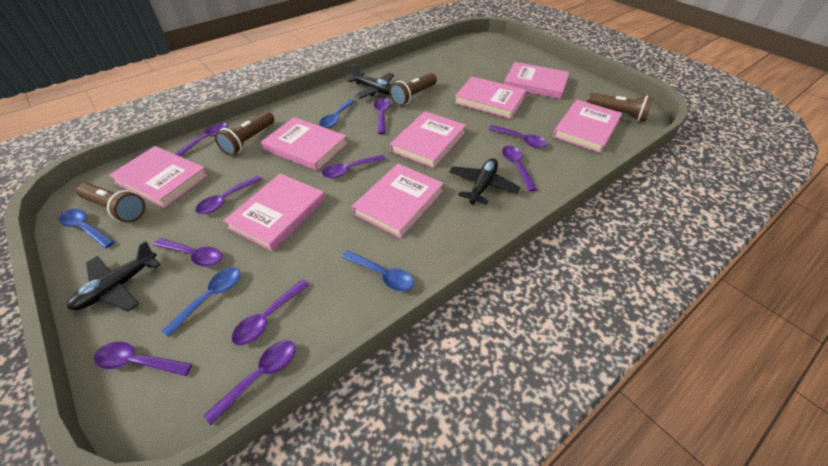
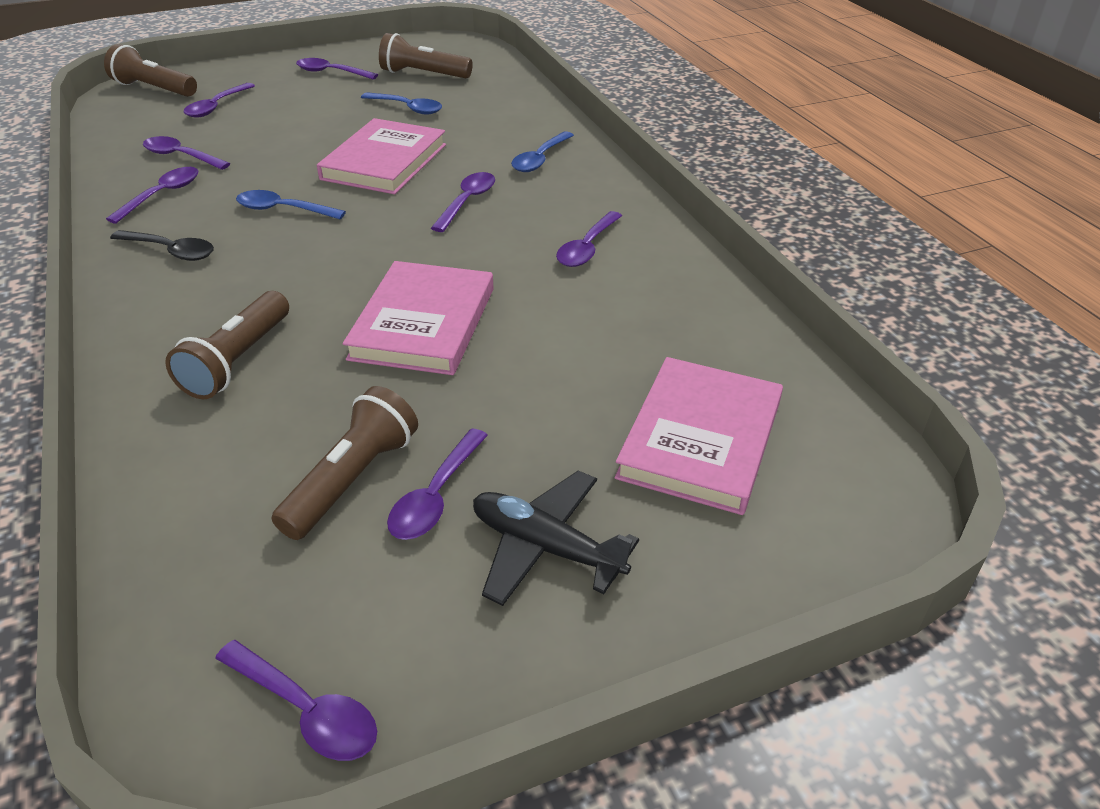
black plane: [67,241,161,312] [348,64,394,99] [449,158,520,205] = 3 -> [473,471,639,606] = 1
black spoon: none = 0 -> [110,230,214,261] = 1
blue spoon: [59,209,115,248] [162,267,240,337] [319,99,356,128] [342,250,414,291] = 4 -> [236,190,346,219] [361,92,442,115] [511,131,574,172] = 3
pink book: [109,146,208,208] [224,173,325,251] [261,117,348,171] [352,164,444,238] [390,111,466,168] [454,76,526,119] [504,62,569,99] [553,100,622,153] = 8 -> [317,118,446,194] [343,261,494,375] [615,357,783,515] = 3
purple spoon: [94,342,192,376] [153,238,222,267] [175,123,228,157] [195,176,262,214] [204,340,296,425] [232,279,309,345] [322,155,386,178] [374,98,390,134] [489,125,547,148] [502,146,537,192] = 10 -> [106,167,199,224] [143,136,230,170] [184,83,255,118] [215,640,377,761] [296,58,378,80] [387,429,488,540] [431,172,495,232] [556,211,622,267] = 8

